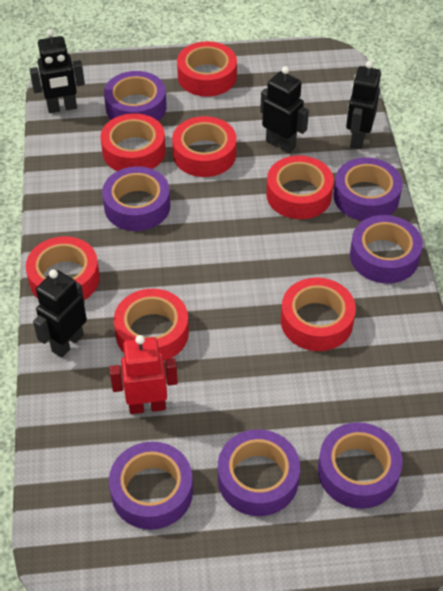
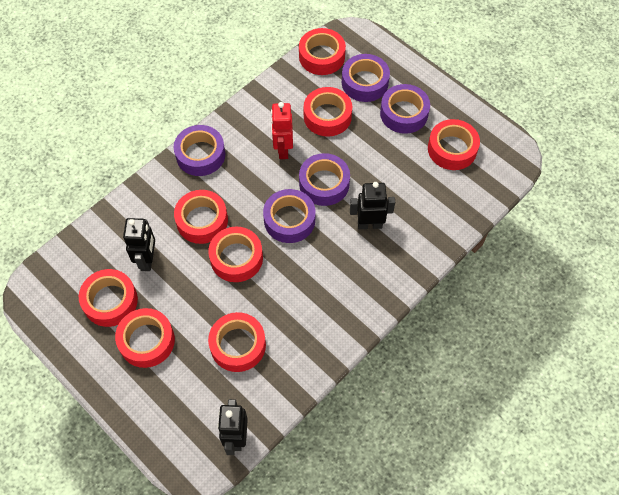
black robot: [29,29,85,113] [33,269,87,358] [260,66,309,153] [346,61,381,149] = 4 -> [123,218,155,271] [218,399,248,455] [350,182,395,229] = 3
purple tape: [102,166,171,231] [104,71,167,121] [109,442,193,530] [218,429,300,516] [318,422,403,509] [334,157,403,221] [350,215,423,284] = 7 -> [174,125,225,176] [263,189,315,243] [299,153,350,206] [342,54,390,102] [380,84,430,134] = 5
red tape: [26,236,100,300] [100,113,166,171] [114,288,189,361] [172,116,237,177] [177,41,237,97] [266,155,334,219] [281,278,356,351] = 7 -> [79,269,138,327] [115,308,175,368] [174,190,228,244] [208,227,263,282] [208,312,266,372] [299,28,346,75] [304,87,352,137] [428,119,480,170] = 8

